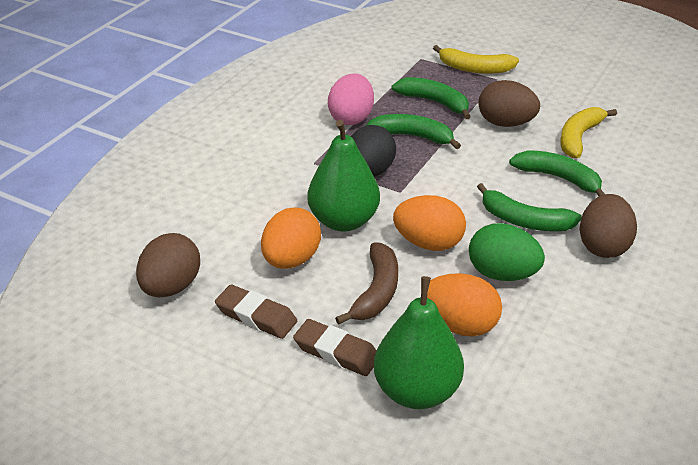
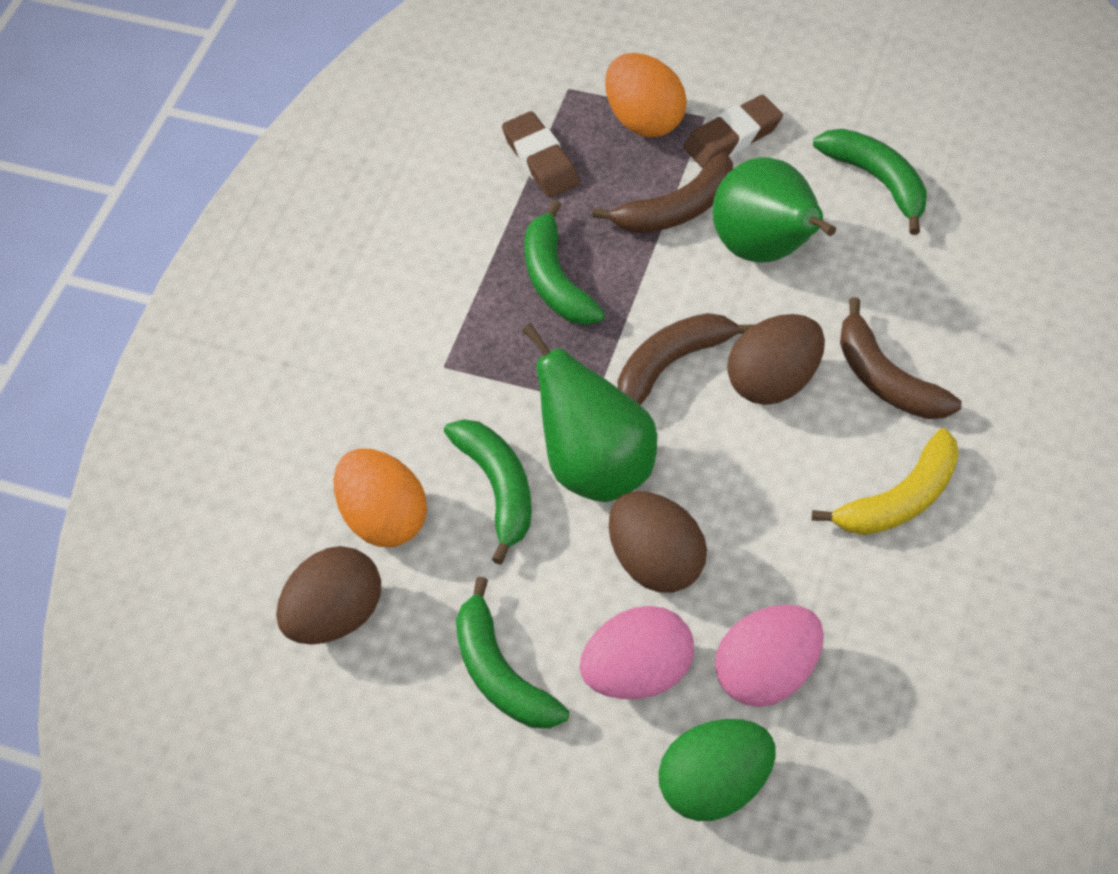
black egg: [351,125,396,177] = 1 -> none = 0
brown banana: [335,242,398,325] = 1 -> [592,153,733,233] [618,313,753,405] [840,297,962,419] = 3
orange egg: [261,208,321,269] [393,195,466,251] [427,273,502,337] = 3 -> [333,448,427,547] [605,53,687,137] = 2
pink egg: [328,73,374,125] = 1 -> [580,606,694,699] [715,605,824,707] = 2
yellow banana: [433,45,519,74] [560,107,617,158] = 2 -> [812,428,959,535] = 1

